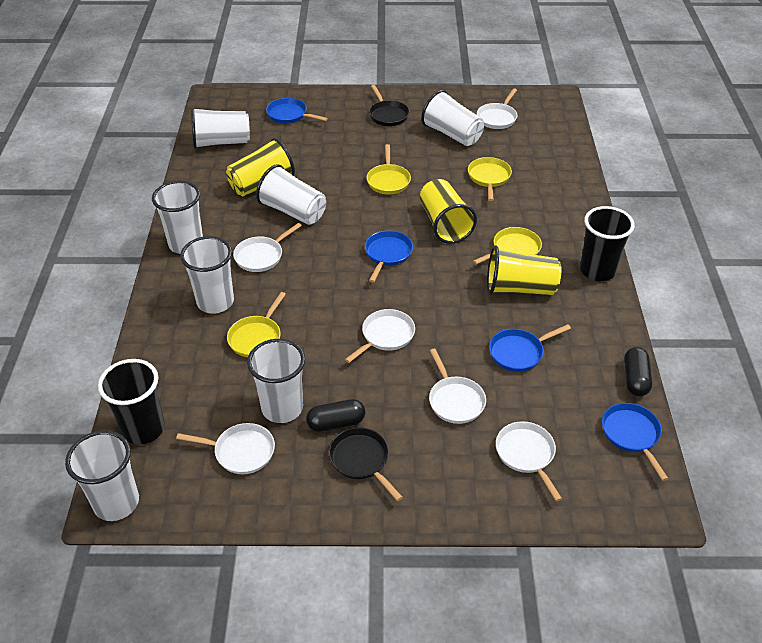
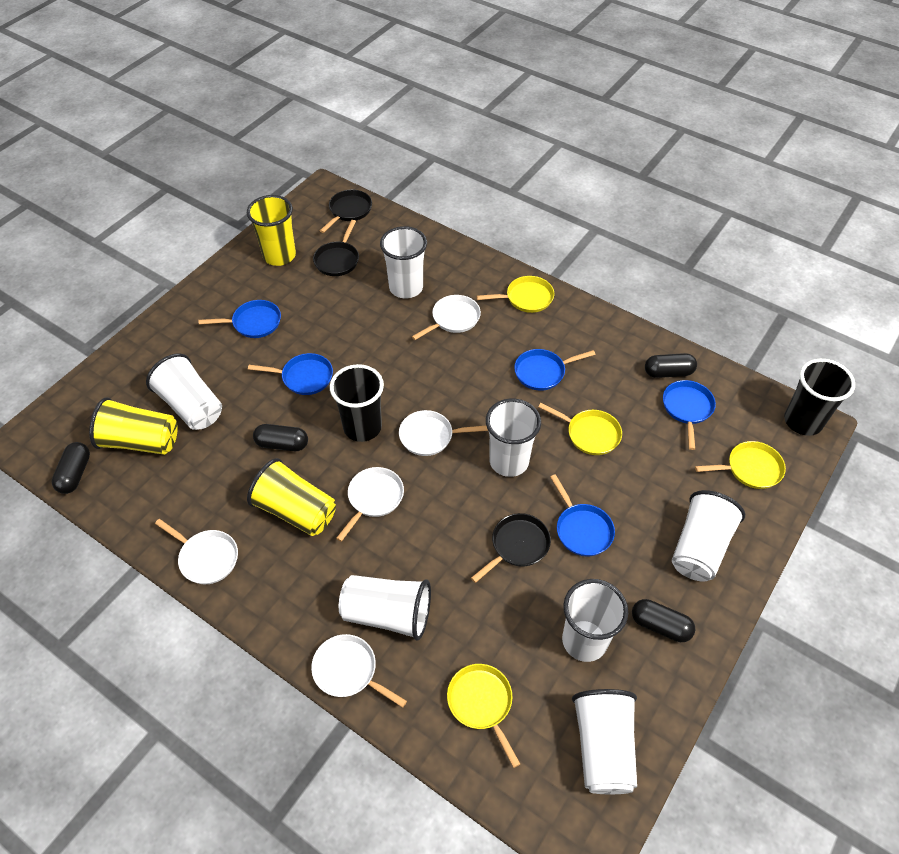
black capsule: [306,399,365,432] [624,347,652,396] = 2 -> [52,442,90,494] [253,424,308,451] [632,599,695,642] [645,353,697,378] = 4
black pan: [329,428,403,501] [369,85,409,126] = 2 -> [313,220,359,276] [320,189,372,233] [471,513,551,583] = 3
blue pan: [266,98,328,124] [365,231,413,283] [489,324,571,372] [602,403,669,481] = 4 -> [198,300,281,338] [248,353,333,395] [514,349,596,391] [550,474,615,556] [663,380,716,450] = 5
white pan: [176,423,275,474] [233,223,302,272] [345,309,415,363] [429,349,486,424] [477,88,517,129] [496,421,562,502] = 6 -> [155,519,238,584] [311,634,407,708] [336,467,404,542] [399,410,488,456] [412,295,481,340] = 5

